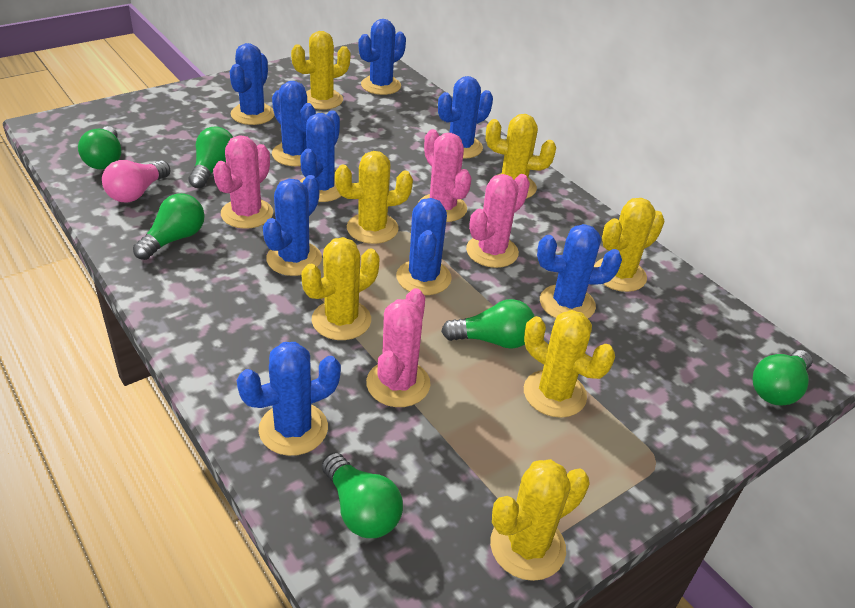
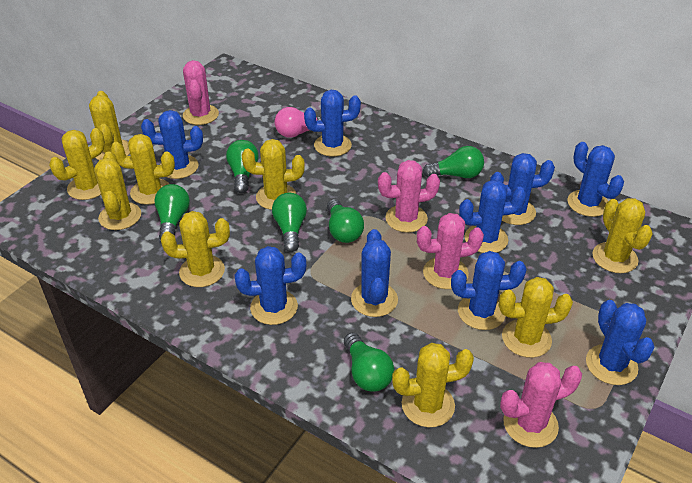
yellow cactus: [291,31,351,110] [302,237,379,340] [335,151,413,244] [486,114,556,199] [490,459,590,581] [524,310,615,418] [594,198,665,292] = 7 -> [49,128,105,200] [89,91,130,160] [94,152,141,230] [110,134,175,205] [161,211,230,287] [242,139,305,210] [392,343,474,427] [499,277,573,358] [592,198,653,273] = 9

